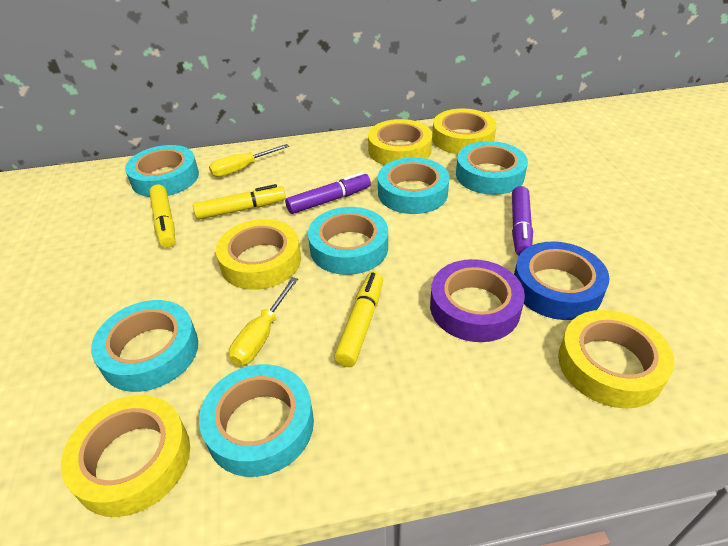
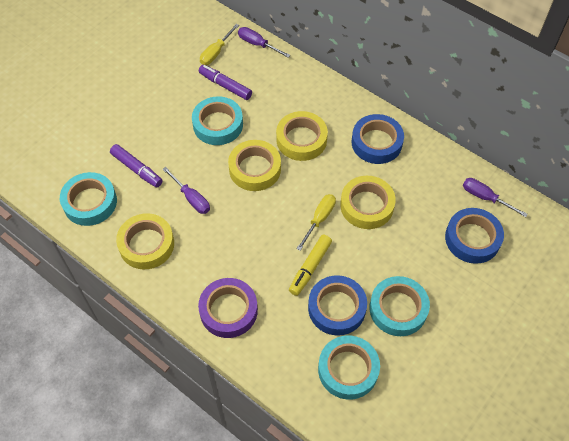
blue tape: [514,242,609,320] = 1 -> [308,275,367,336] [352,114,404,164] [445,208,504,264] = 3
purple screwdriver: none = 0 -> [163,167,210,214] [238,27,290,58] [463,178,528,217] = 3
turquoise tape: [91,300,198,392] [125,145,199,197] [199,364,314,477] [308,207,388,275] [378,157,450,214] [456,141,528,195] = 6 -> [60,172,117,226] [192,96,243,145] [318,336,380,400] [369,276,430,336] = 4
yellow marker: [149,185,175,248] [193,184,286,220] [334,272,383,367] = 3 -> [289,235,332,296] = 1
yellow tape: [61,395,190,517] [216,219,301,290] [368,119,432,165] [432,108,497,154] [558,310,675,409] = 5 -> [116,213,174,269] [228,140,281,191] [276,111,328,161] [340,176,396,229] = 4

